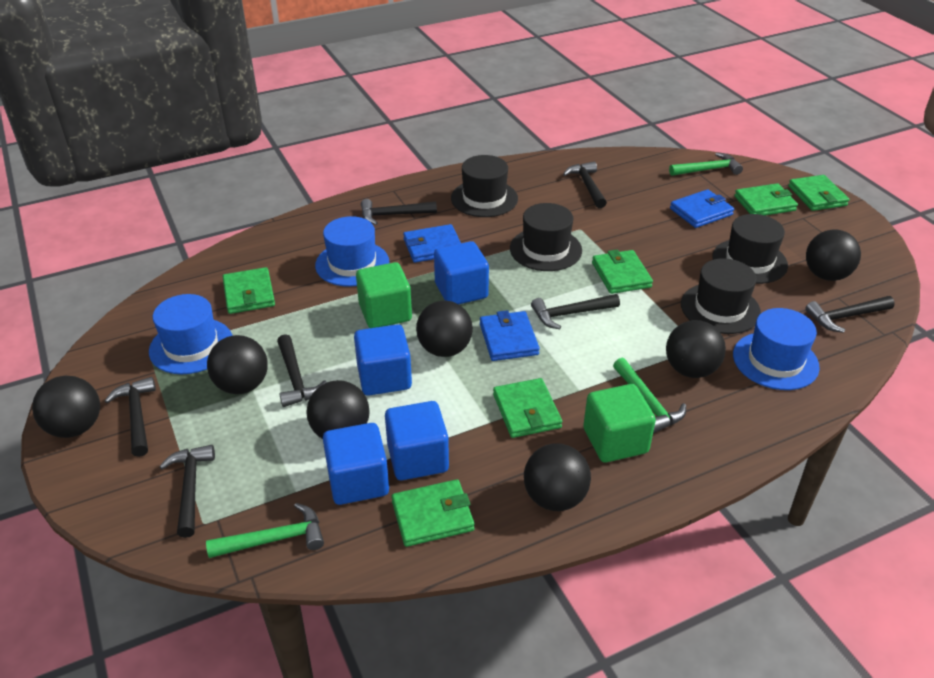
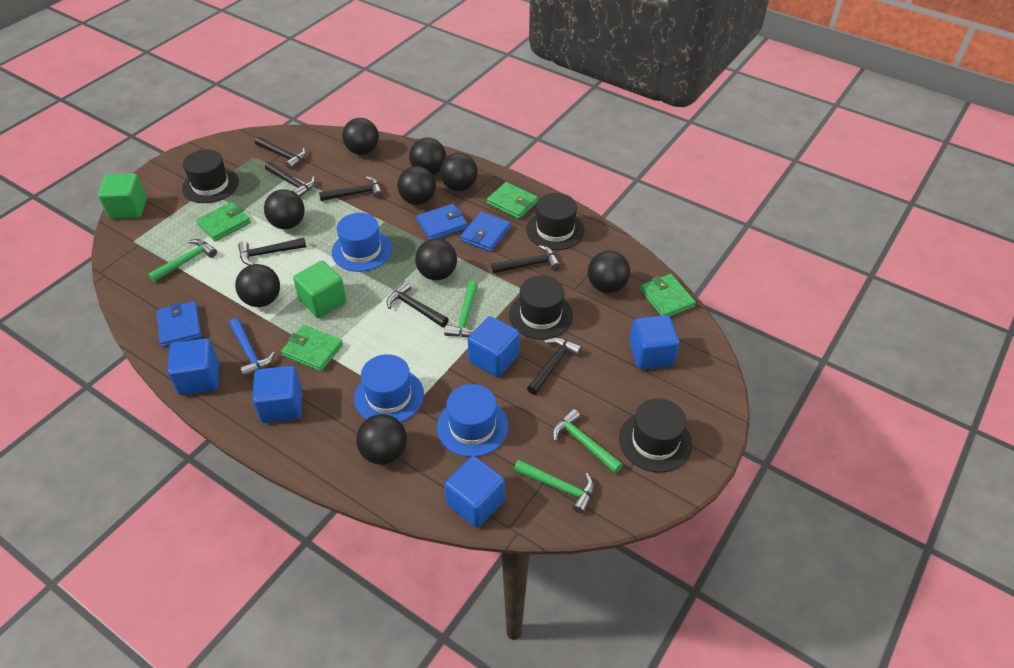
black ball: [32,376,100,438] [207,335,268,394] [306,380,370,439] [416,300,473,357] [524,443,591,511] [666,320,726,378] [806,230,861,281] = 7 -> [235,264,280,307] [264,189,305,229] [342,118,379,155] [356,414,407,465] [397,166,436,205] [409,138,446,175] [415,238,457,280] [440,153,478,191] [588,251,630,293] = 9
blue cube: [323,423,389,505] [354,324,412,396] [385,401,449,480] [434,241,489,304] = 4 -> [167,338,219,395] [252,366,302,423] [444,456,505,527] [468,316,520,377] [629,315,680,370] = 5
blue hammer: none = 0 -> [229,318,275,378] = 1
green hammer: [206,503,324,558] [613,358,686,433] [669,152,743,176] = 3 -> [148,239,217,282] [444,282,478,337] [514,460,594,514] [552,409,623,473] = 4
green wallet: [223,267,275,314] [391,479,474,547] [493,378,562,438] [592,250,653,294] [734,183,798,215] [788,175,849,211] = 6 -> [196,202,251,241] [281,325,343,372] [487,182,538,219] [640,274,696,317] = 4

